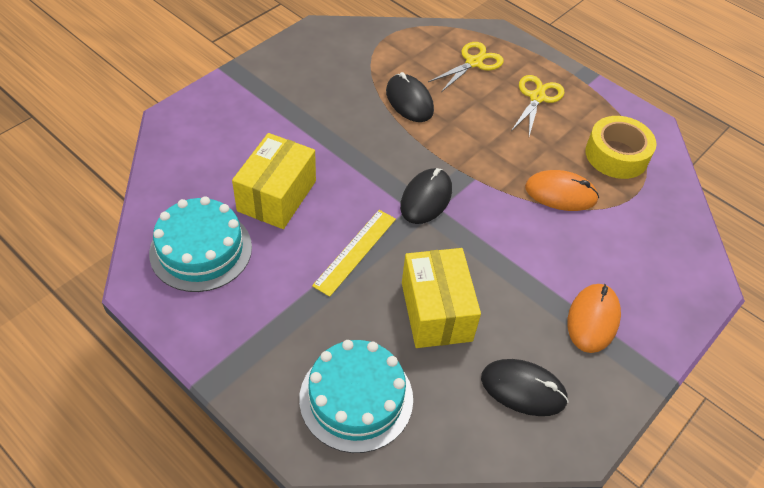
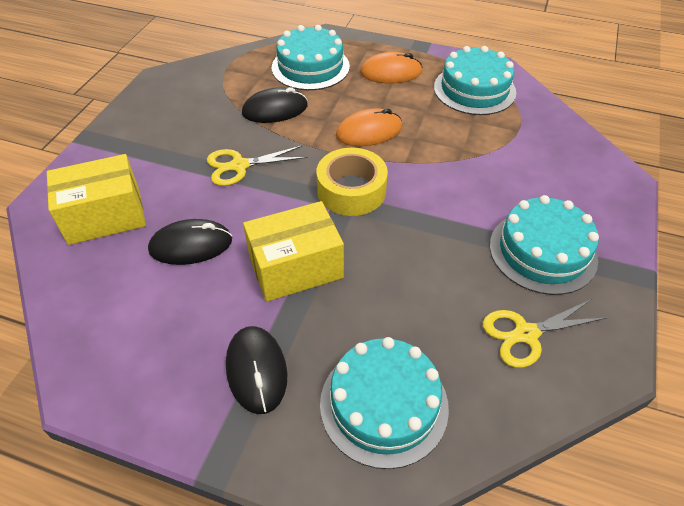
turquoise cake: [149,196,252,292] [299,340,413,453] = 2 -> [272,25,350,90] [320,337,449,469] [434,46,516,115] [490,195,599,295] = 4
yellow ruler: [312,210,396,297] = 1 -> none = 0

